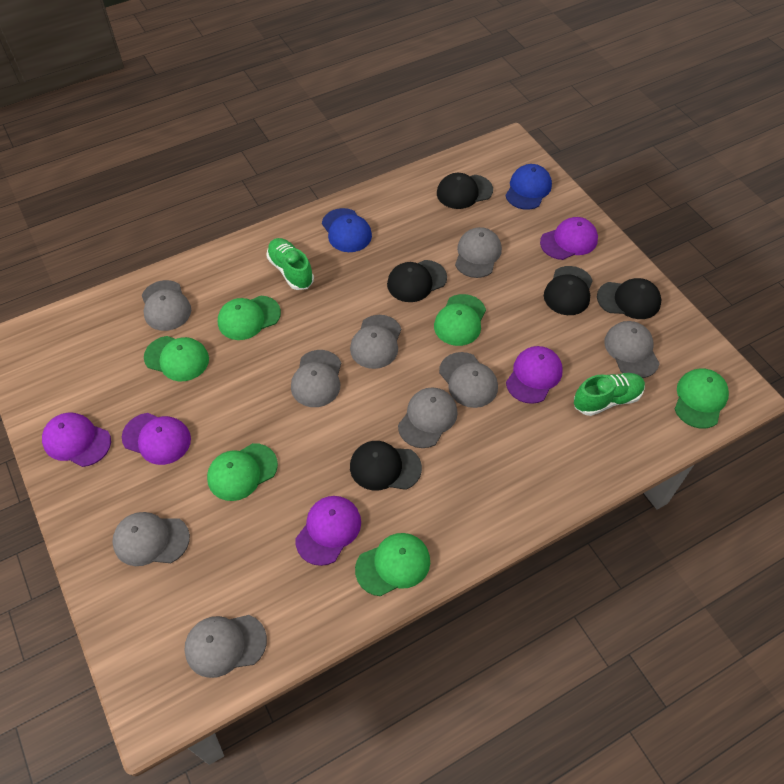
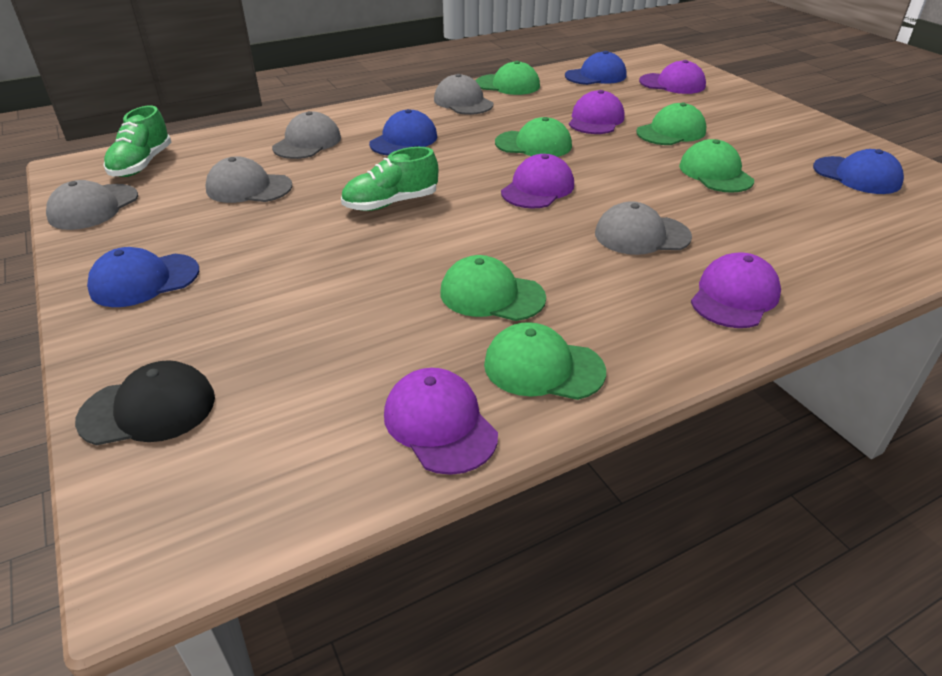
black cap: [350,441,422,490] [387,260,447,302] [437,173,493,209] [544,266,593,315] [597,278,661,319] = 5 -> [75,360,215,445] = 1
blue cap: [322,208,372,252] [505,164,552,210] = 2 -> [87,247,199,307] [369,109,437,156] [565,51,627,85] [813,149,904,194] = 4
grey cap: [112,512,190,566] [142,280,191,331] [184,615,267,678] [291,350,341,407] [350,315,401,369] [398,387,458,448] [439,352,498,408] [455,227,502,278] [604,321,660,378] = 9 -> [46,180,138,230] [205,156,293,203] [272,111,341,159] [434,74,493,115] [595,201,692,255] = 5

